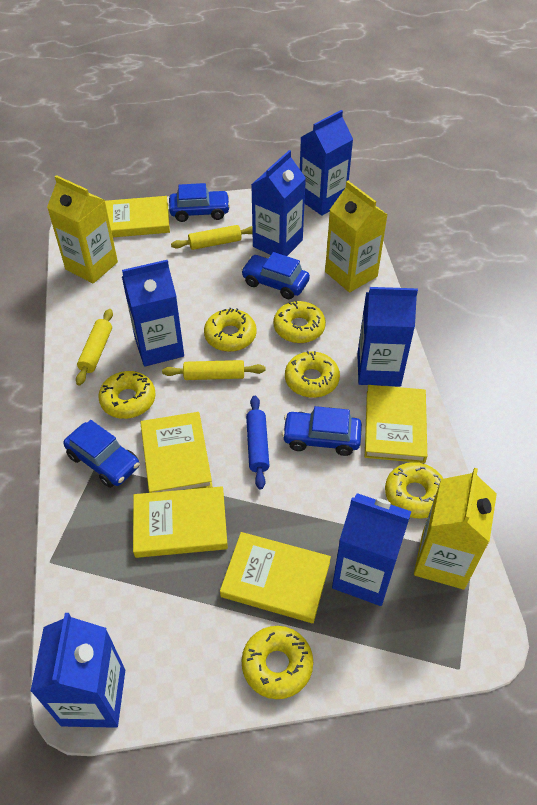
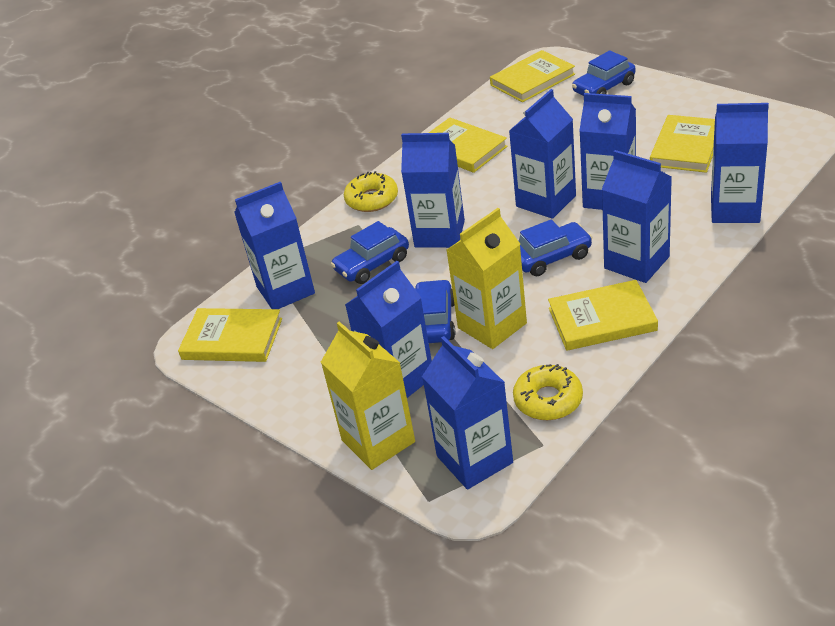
blue carton: [30,613,125,728] [122,260,184,367] [251,150,306,256] [300,110,353,216] [332,493,411,606] [357,287,418,386] = 6 -> [234,182,315,309] [345,261,432,398] [401,133,465,248] [422,336,513,490] [509,89,576,219] [579,93,636,210] [602,150,672,283] [711,103,769,223] = 8
blue rolling pin: [246,396,269,490] = 1 -> none = 0
yellow carton: [47,175,118,284] [325,181,388,292] [414,468,497,590] = 3 -> [321,321,415,470] [447,208,527,349] = 2
yellow donut: [98,371,156,419] [204,308,257,352] [242,626,313,699] [273,300,326,343] [285,351,340,398] [385,462,443,519] = 6 -> [344,171,398,212] [513,364,583,420] = 2
yellow rolling pin: [76,309,113,385] [162,360,266,380] [171,225,253,250] = 3 -> none = 0

